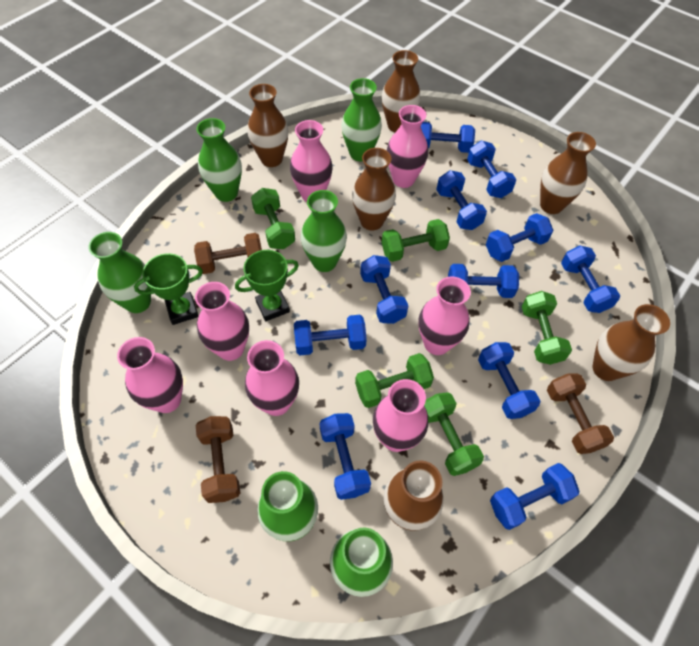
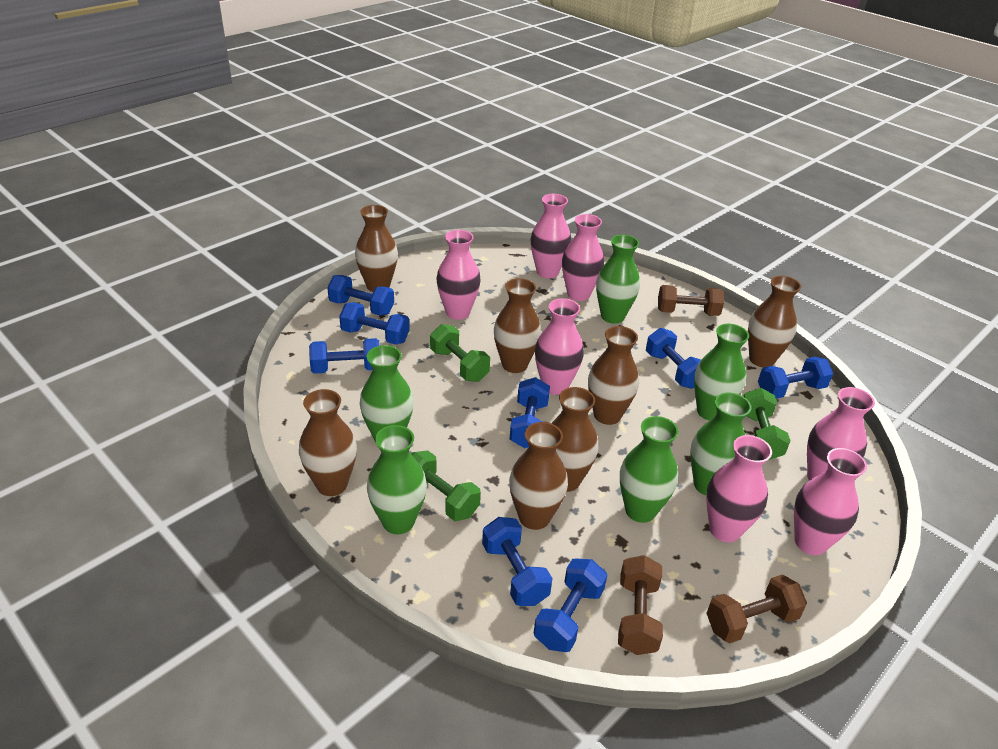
blue dumbbell: [294,315,367,355] [319,413,371,500] [360,255,408,324] [421,122,475,153] [436,170,487,230] [448,264,519,298] [467,141,516,198] [478,342,540,419] [486,213,553,262] [490,463,580,530] [561,246,620,313] = 11 -> [309,338,380,374] [327,275,394,316] [339,302,410,345] [482,517,553,606] [510,377,550,448] [534,558,607,652] [646,328,701,389] [758,357,833,399] = 8
brown vase: [247,84,288,167] [352,148,396,230] [382,50,420,132] [384,460,444,531] [540,132,596,214] [593,304,670,381] = 6 -> [299,389,357,496] [355,205,398,292] [494,278,541,373] [509,422,568,530] [551,387,598,492] [588,326,639,425] [748,276,801,367] = 7
green dumbbell: [251,188,295,249] [355,353,434,408] [382,219,450,262] [424,392,484,476] [521,291,572,365] = 5 -> [411,450,481,521] [430,324,490,382] [743,388,791,460] = 3
green trophy: [134,253,203,325] [235,250,299,321] = 2 -> none = 0

